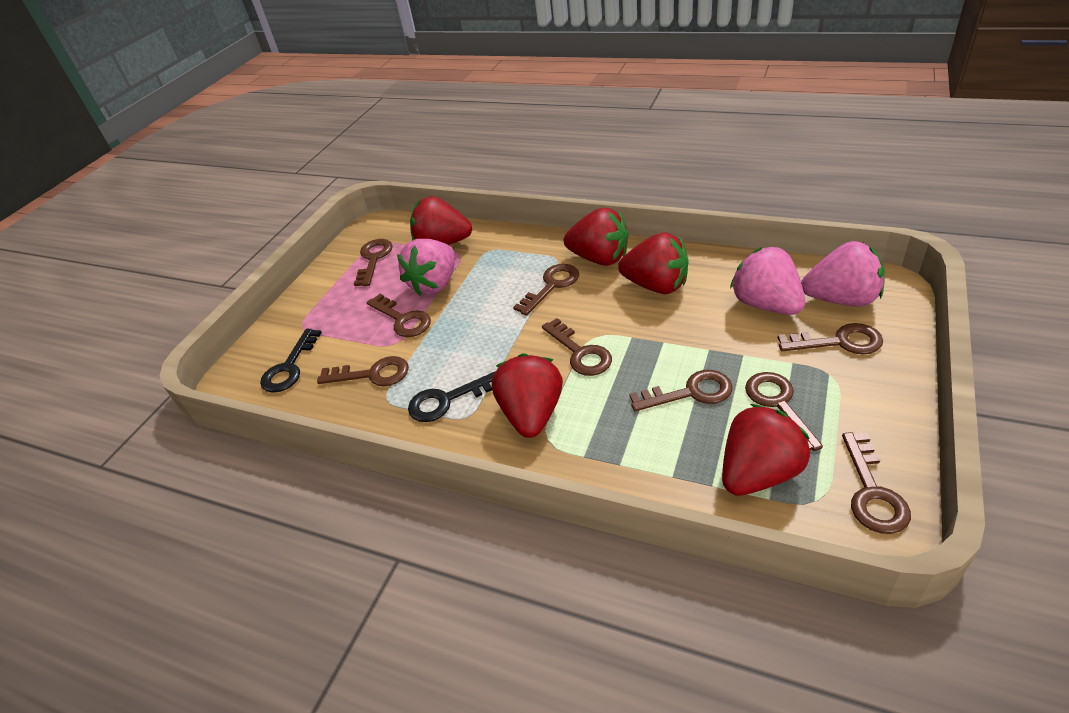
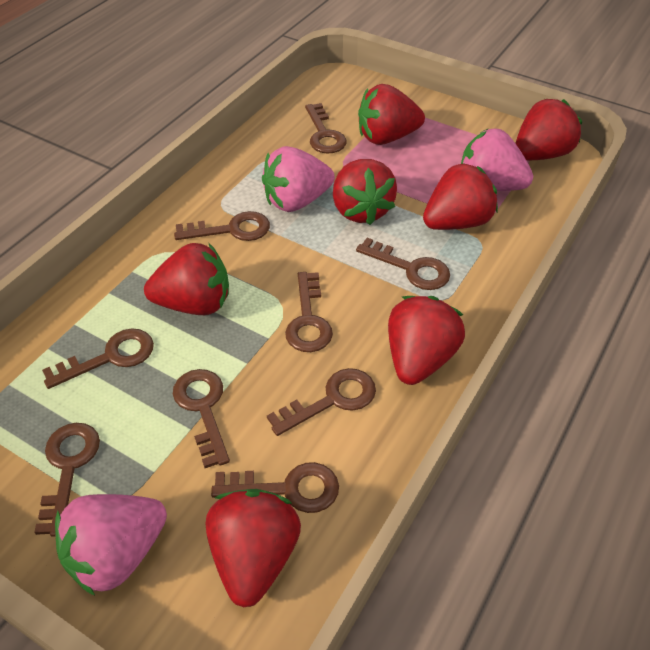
black key: [260,329,322,393] [408,371,496,422] = 2 -> none = 0
red strawberry: [410,196,472,245] [492,353,563,438] [564,208,628,266] [618,232,689,294] [722,404,810,496] = 5 -> [144,243,229,315] [206,489,301,607] [333,159,397,225] [358,84,425,145] [388,296,465,385] [423,163,498,230] [515,99,582,160] = 7

